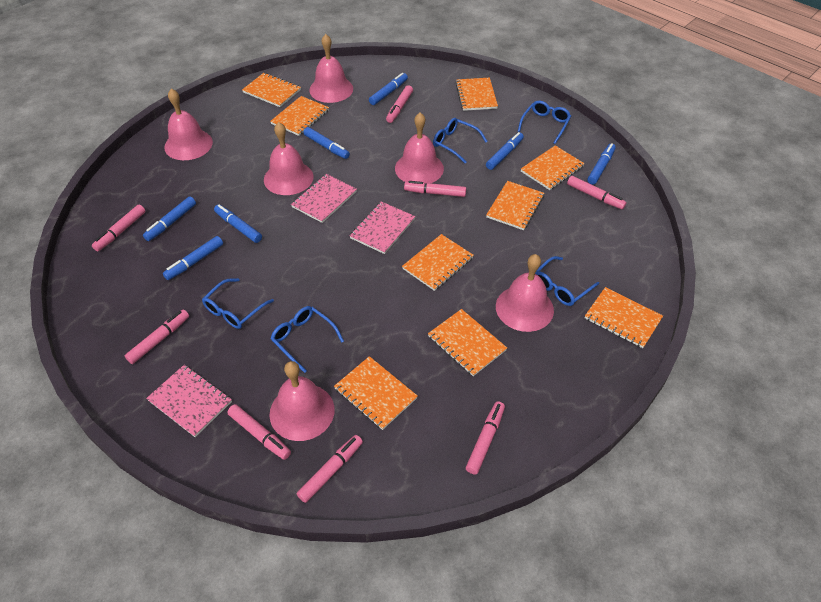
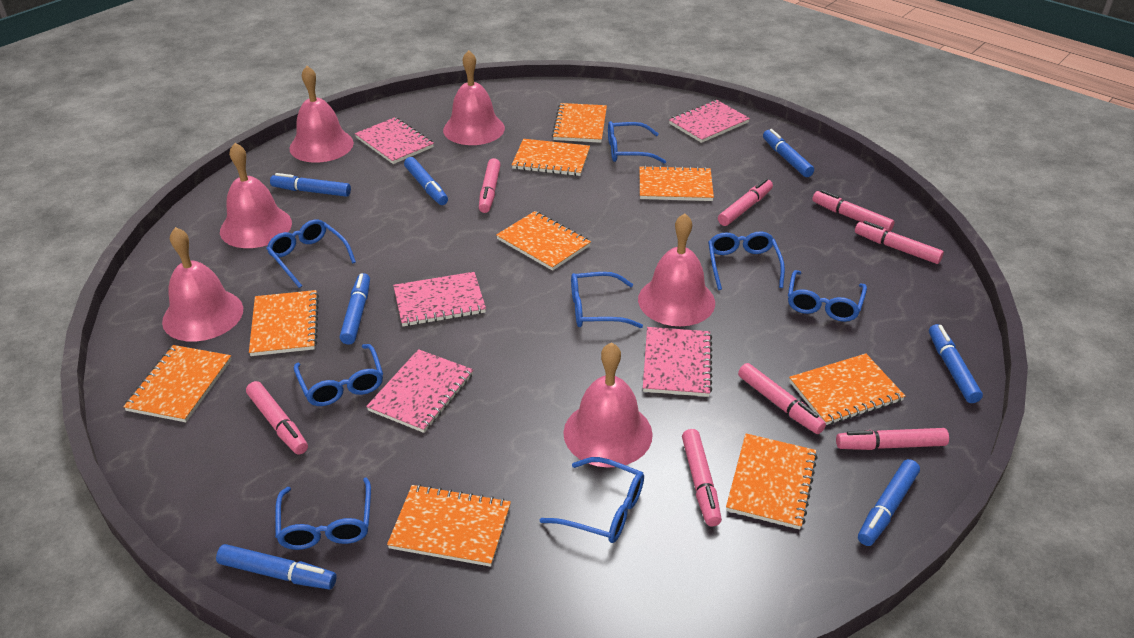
blue glasses: [202,278,274,329] [271,306,344,373] [433,118,487,163] [518,101,571,144] [535,256,599,306] = 5 -> [266,219,356,288] [275,477,371,550] [294,344,383,406] [540,457,644,543] [571,272,643,328] [608,121,666,164] [708,231,785,290] [788,270,867,322] = 8
pink notebook: [146,365,232,437] [291,174,357,223] [349,201,415,254] = 3 -> [355,117,434,164] [366,349,473,433] [393,272,486,326] [643,327,712,397] [669,100,750,143] = 5

